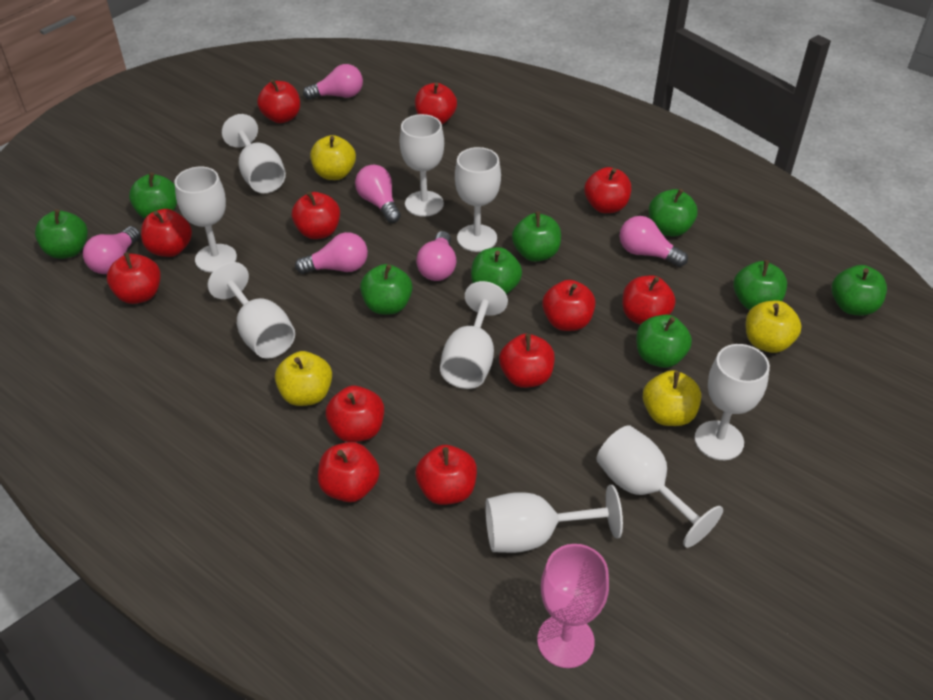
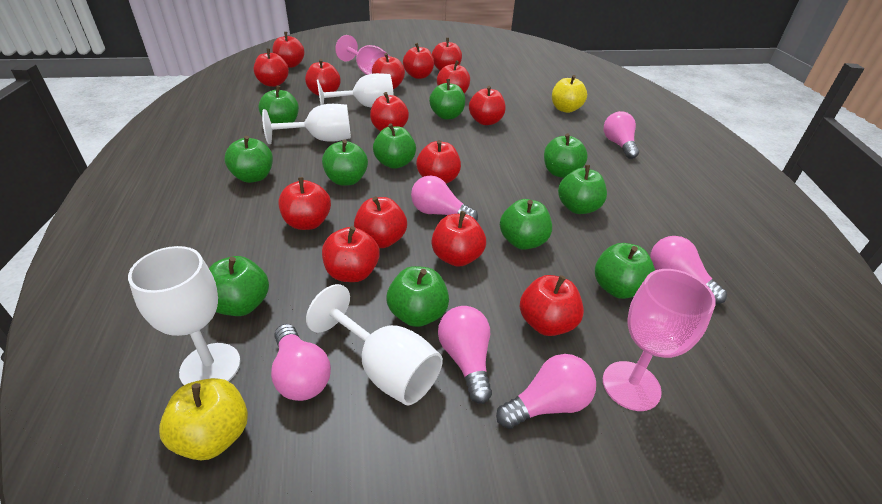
green apple: [35,209,88,259] [129,172,177,218] [360,264,413,315] [471,247,522,294] [512,212,561,262] [636,315,692,368] [649,189,698,236] [733,260,787,310] [832,265,887,315] = 9 -> [209,256,269,316] [225,136,273,183] [259,86,299,123] [322,140,368,185] [373,123,416,169] [386,266,449,327] [429,79,465,120] [500,199,552,250] [544,133,588,178] [558,165,607,214] [595,243,655,299] = 11
pink goblet: [537,544,609,668] = 1 -> [335,35,389,75] [603,269,716,411] = 2
red apple: [107,252,161,304] [141,209,192,257] [257,79,300,123] [292,192,340,239] [318,442,380,502] [326,386,384,442] [415,83,457,124] [415,445,477,505] [499,334,555,388] [542,280,596,331] [584,167,631,213] [622,275,676,325] = 12 -> [254,48,289,87] [272,32,304,68] [278,177,331,230] [305,59,340,96] [322,226,380,282] [354,196,407,248] [370,92,409,131] [372,53,405,89] [403,43,434,79] [416,140,461,184] [431,211,486,267] [432,38,462,71] [437,60,470,93] [469,86,506,125] [520,275,584,336] = 15
white goblet: [175,167,237,273] [208,262,295,359] [222,114,286,193] [400,114,444,217] [440,281,508,389] [455,147,501,252] [485,485,623,553] [596,425,723,548] [694,344,770,460] = 9 -> [128,246,241,385] [262,104,351,144] [306,284,443,405] [317,73,394,107] = 4
yellow apple: [275,351,332,406] [310,135,356,180] [643,370,701,426] [746,300,802,353] = 4 -> [159,378,248,460] [552,75,587,113] = 2

